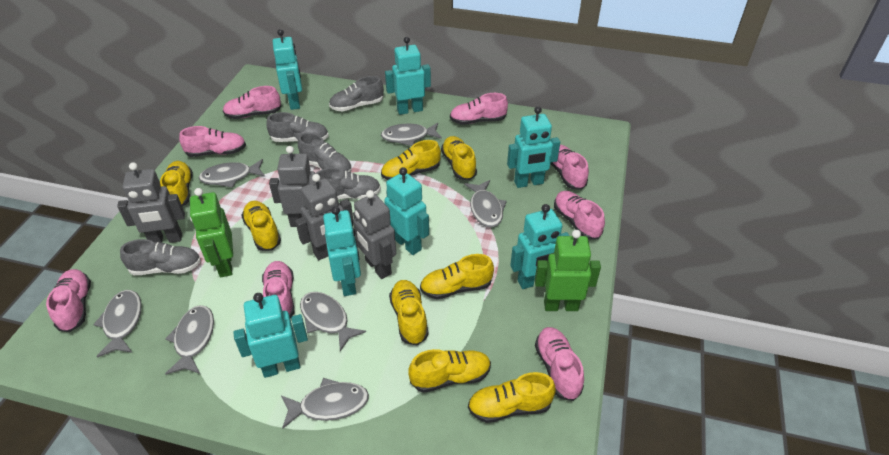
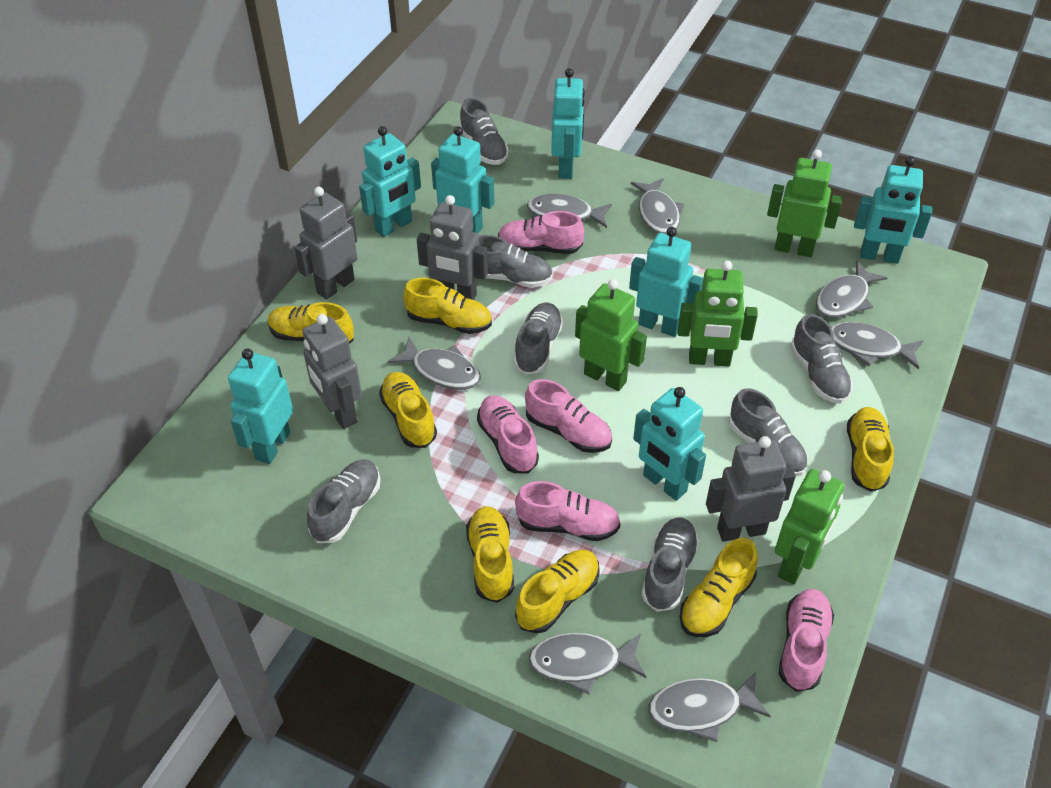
green robot: [190,188,233,277] [535,230,601,311] = 2 -> [575,279,647,391] [678,260,758,367] [767,149,843,257] [775,469,844,584] = 4
grey shoe: [120,239,201,275] [266,112,329,142] [298,133,351,172] [315,168,381,199] [329,76,384,111] = 5 -> [307,459,380,543] [459,98,509,165] [479,235,553,288] [514,302,563,375] [642,517,699,612] [729,388,808,476] [791,314,853,404] = 7
pink shoe: [46,269,91,332] [179,126,246,157] [223,86,281,119] [262,261,294,318] [450,93,508,125] [535,327,584,401] [550,145,589,190] [554,191,605,240] = 8 -> [477,395,539,473] [498,211,584,254] [515,481,621,541] [525,379,612,453] [779,589,834,692] = 5
yellow shoe: [160,161,193,206] [241,201,281,251] [381,140,441,180] [389,280,429,345] [409,349,491,393] [420,254,494,299] [441,136,477,180] [468,372,556,423] = 8 -> [268,302,354,344] [379,372,437,448] [403,278,492,334] [466,506,514,603] [515,550,600,633] [680,538,758,637] [847,407,894,492] = 7

